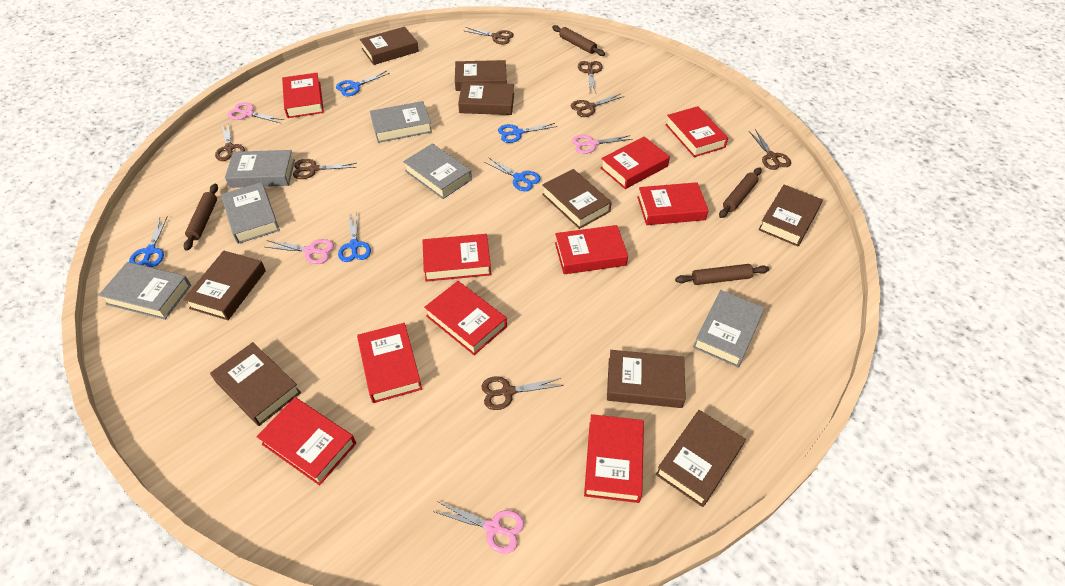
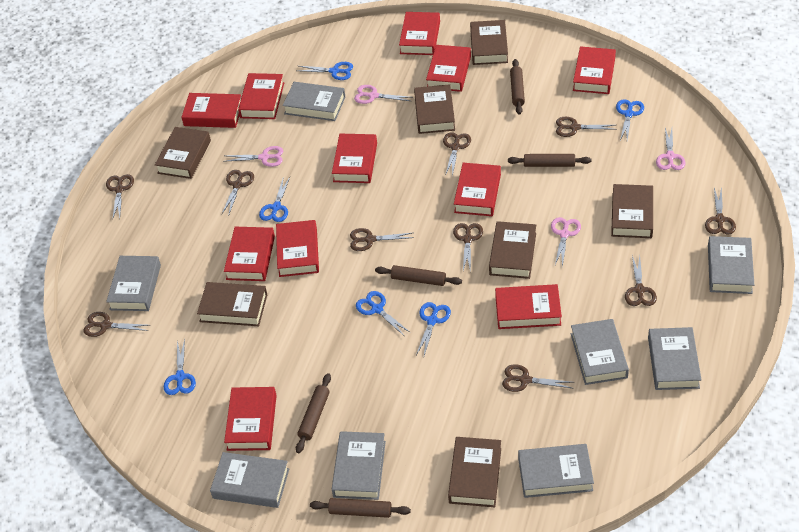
blue scissors: [129,216,168,267] [336,71,390,96] [338,211,371,262] [485,157,541,191] [498,123,557,143] = 5 -> [164,339,196,395] [259,176,290,222] [298,62,353,80] [356,291,411,336] [416,302,451,356] [616,99,644,140] = 6
brown book: [183,251,266,320] [210,342,301,426] [360,26,419,65] [455,60,507,91] [458,82,514,115] [542,169,612,229] [607,350,686,408] [655,410,746,507] [758,185,823,247] = 9 -> [155,127,211,179] [197,282,267,326] [414,84,455,134] [448,437,501,507] [470,20,508,65] [489,221,536,279] [611,184,653,238] = 7
brown rolling pin: [184,184,218,251] [552,25,605,56] [675,264,769,285] [719,167,762,218] = 4 -> [296,373,331,453] [310,498,411,518] [375,265,462,286] [508,154,591,167] [510,59,525,115] = 5
brown scissors: [215,122,245,161] [293,159,357,179] [465,27,514,44] [481,376,563,410] [571,94,625,117] [578,61,603,93] [749,129,791,170] = 7 -> [83,312,149,337] [106,174,134,220] [222,170,254,214] [350,228,414,251] [443,132,471,176] [453,223,483,273] [502,364,574,392] [556,117,617,137] [625,256,657,306] [705,186,736,235] = 10
grey book: [98,262,191,320] [221,182,280,244] [225,150,295,188] [370,101,432,143] [403,144,472,199] [693,290,765,367] = 6 -> [106,256,161,311] [210,452,289,508] [283,82,345,121] [332,431,386,500] [518,444,594,498] [571,319,629,385] [648,327,701,390] [708,236,754,294] = 8
red book: [256,397,356,486] [282,73,324,118] [357,323,422,403] [422,234,491,282] [424,281,507,355] [555,225,628,274] [584,414,644,503] [600,137,670,189] [637,182,709,225] [665,106,728,157] = 10 -> [181,93,241,128] [224,227,275,281] [224,387,277,451] [238,73,284,119] [276,220,319,277] [332,134,377,183] [399,12,440,55] [426,45,471,92] [454,163,501,216] [495,284,562,329] [573,46,616,94] = 11

